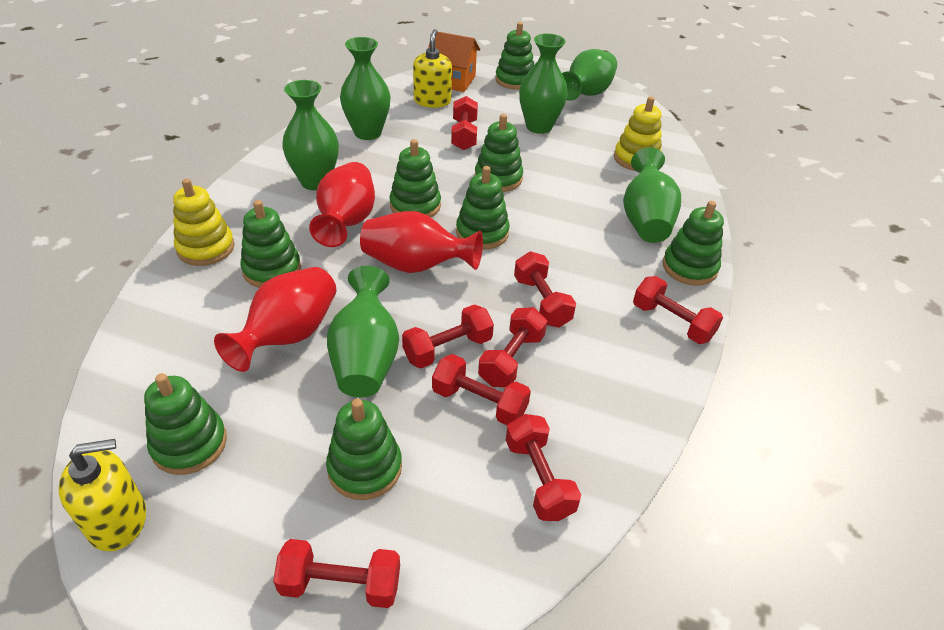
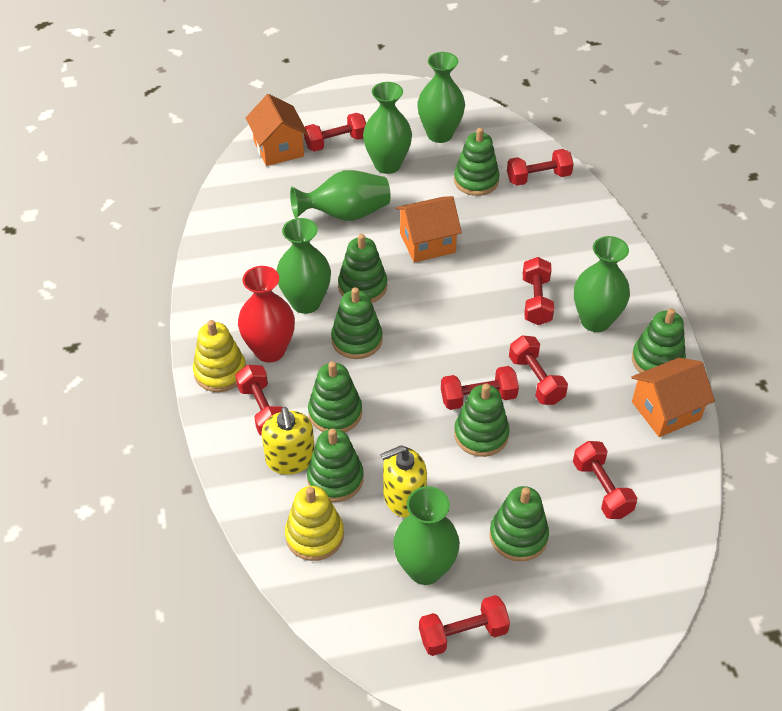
orange house: [428,32,480,92] = 1 -> [246,94,308,166] [396,196,462,262] [631,358,715,437] = 3
red vase: [214,267,336,372] [309,162,375,247] [360,211,483,273] = 3 -> [238,266,295,363] = 1

